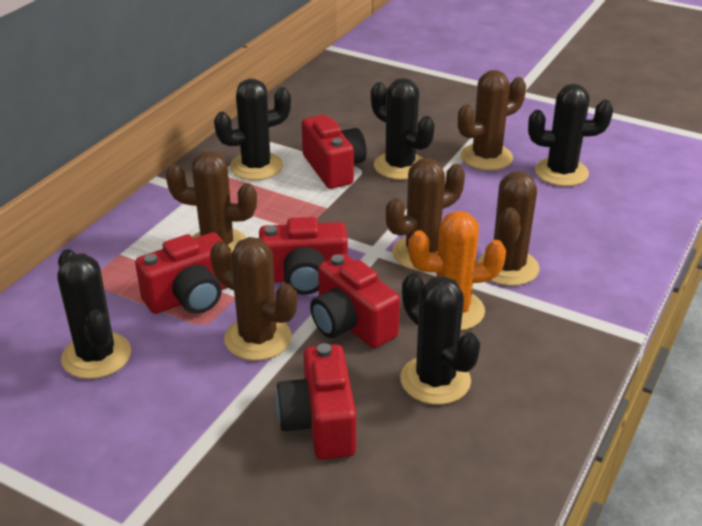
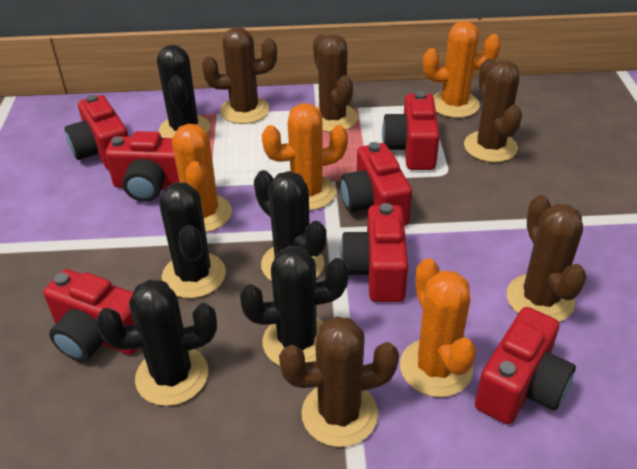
orange cactus: [408,211,506,331] = 1 -> [172,124,232,232] [262,103,348,210] [400,258,476,397] [423,21,501,118] = 4
red camera: [135,233,227,314] [259,217,348,295] [276,343,356,460] [302,115,367,189] [310,254,400,348] = 5 -> [43,269,138,362] [65,94,129,170] [105,131,180,202] [340,142,412,226] [340,203,408,302] [382,91,440,170] [475,307,576,424] = 7

